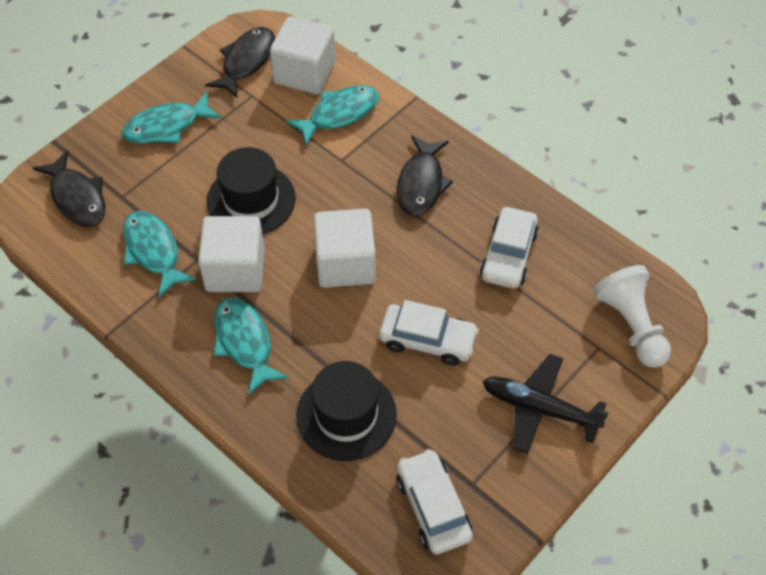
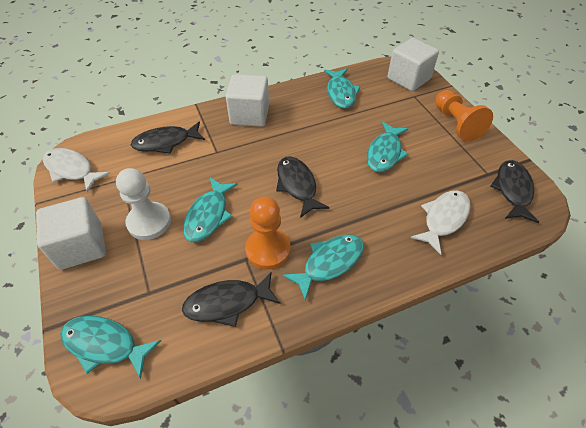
black fish: [33,150,105,227] [205,27,275,99] [397,135,453,216] = 3 -> [131,121,205,154] [182,272,280,327] [276,156,329,218] [491,160,539,223] = 4
black hat: [206,147,296,234] [296,361,397,461] = 2 -> none = 0
black plane: [483,354,609,454] = 1 -> none = 0
orange pawn: none = 0 -> [245,197,291,269] [435,90,493,141] = 2
turquoise fish: [122,92,221,144] [123,211,197,297] [214,298,289,395] [286,85,379,146] = 4 -> [60,316,161,379] [183,178,238,242] [283,234,364,301] [324,69,360,109] [367,122,408,172] = 5
white car: [379,300,479,366] [397,449,473,554] [480,207,539,289] = 3 -> none = 0
white fish: none = 0 -> [43,148,110,192] [410,190,471,255] = 2

